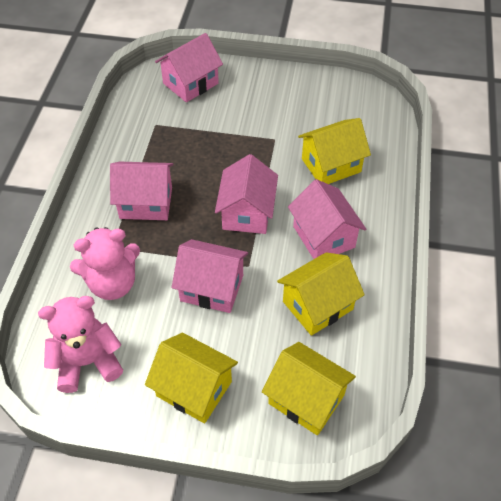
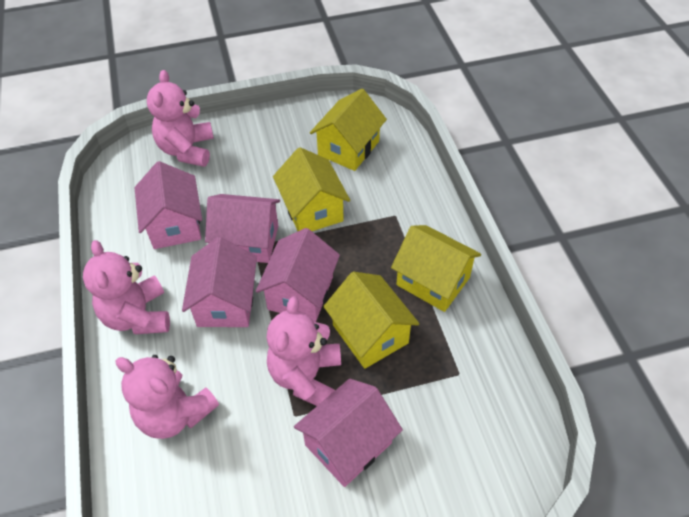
pink teddy bear: [38,296,123,393] [70,227,140,300] = 2 -> [83,240,170,334] [115,355,219,439] [147,70,214,167] [267,296,341,406] = 4

